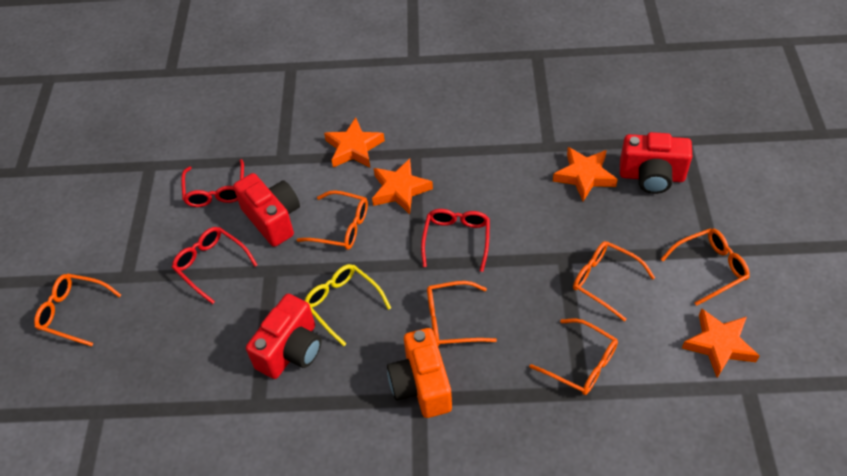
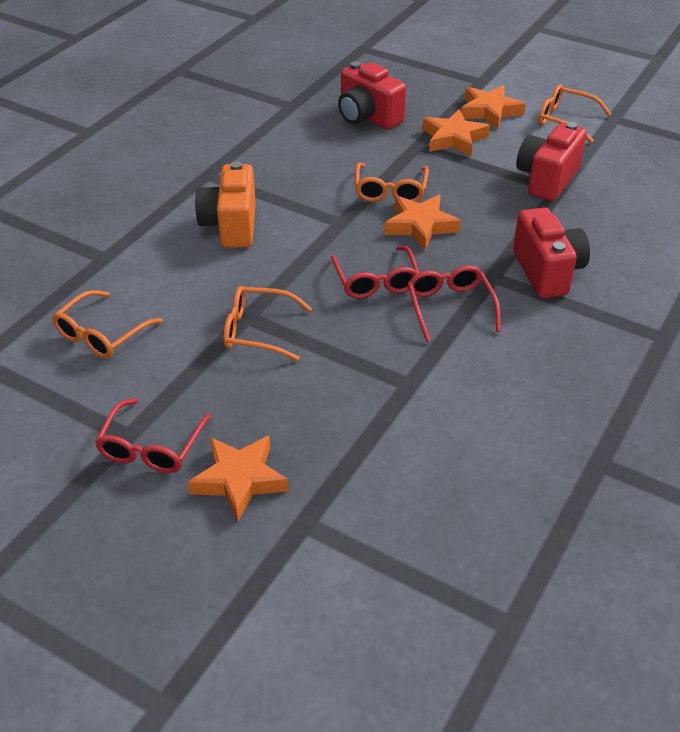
orange glasses: [34,274,121,346] [297,190,368,250] [427,281,497,346] [529,319,618,395] [573,241,655,322] [661,228,750,306] = 6 -> [52,290,163,359] [224,286,312,361] [355,162,429,202] [538,84,611,143] = 4
yellow glasses: [305,264,391,346] = 1 -> none = 0

